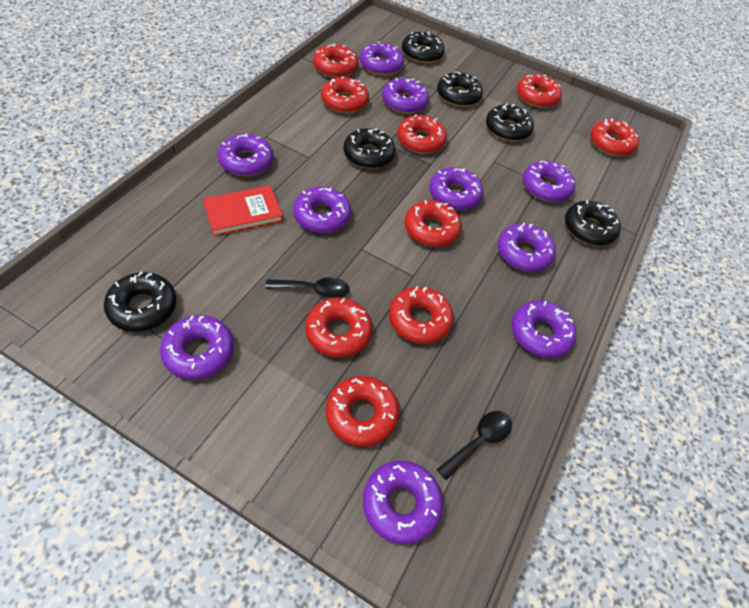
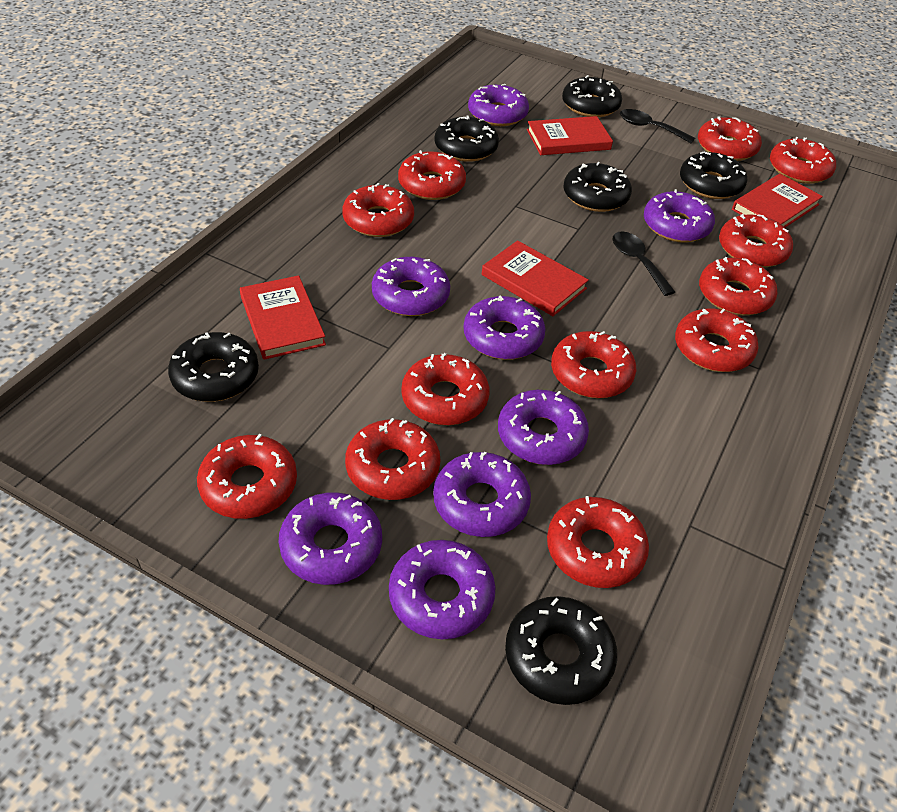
purple donut: [160,315,234,380] [218,133,274,176] [293,186,351,233] [360,41,404,75] [363,460,443,544] [382,78,429,114] [429,167,483,210] [498,223,556,272] [512,300,576,358] [523,161,575,202] = 10 -> [279,492,382,585] [372,257,450,316] [389,540,496,639] [433,452,531,537] [463,295,545,360] [468,84,529,126] [498,390,589,465] [644,189,715,242] = 8
red book: [203,185,283,236] = 1 -> [240,275,326,360] [482,240,589,316] [527,116,613,155] [732,174,823,227] = 4
red donut: [305,298,372,358] [313,44,359,78] [321,76,369,113] [326,376,399,447] [389,286,454,344] [397,114,447,154] [404,200,462,247] [517,74,562,108] [590,119,639,156] = 9 -> [197,434,297,519] [342,183,414,237] [345,418,441,500] [398,150,466,200] [401,353,489,425] [547,496,649,588] [551,331,636,398] [675,309,759,372] [698,116,762,161] [699,257,778,315] [719,214,793,268] [770,137,836,184] = 12

